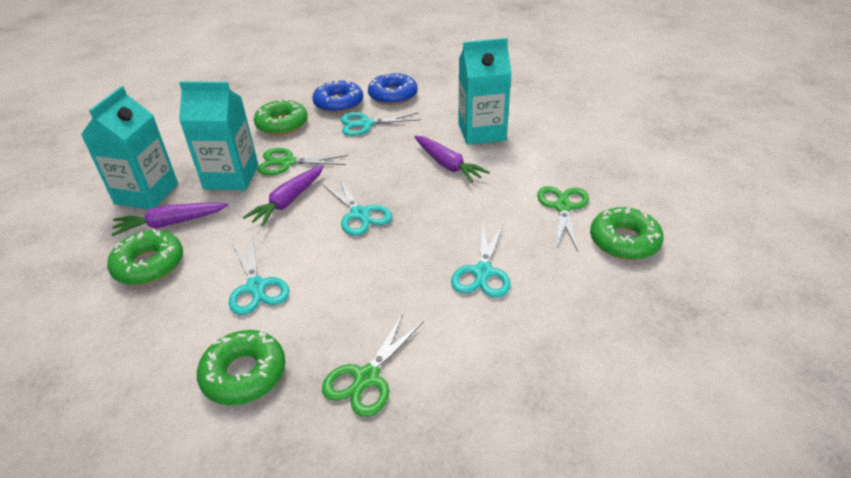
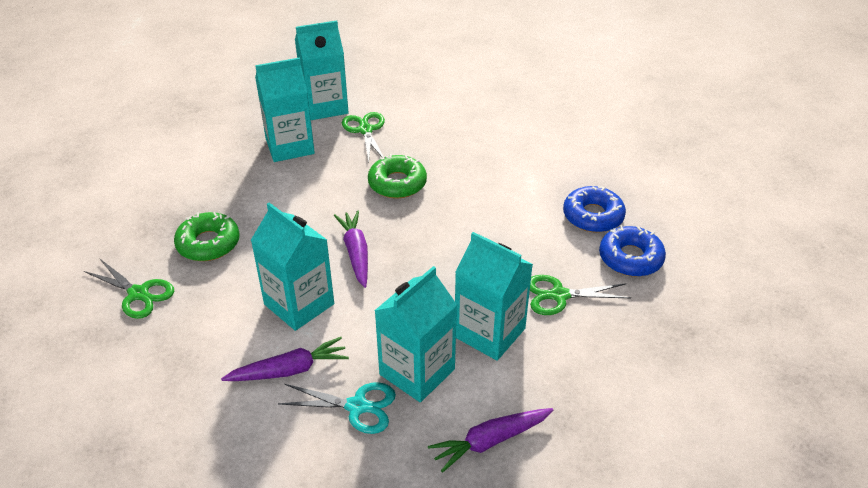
green donut: [107,229,183,285] [197,330,286,405] [254,99,308,135] [590,207,664,260] = 4 -> [174,212,240,261] [368,154,427,199] = 2
turquoise carton: [81,86,178,209] [179,81,258,190] [459,38,512,145] = 3 -> [251,202,334,331] [255,57,315,162] [295,20,349,120] [374,266,457,402] [455,232,533,361] = 5
turquoise scissors: [229,237,289,315] [322,177,392,236] [340,112,421,136] [451,224,511,298] = 4 -> [278,382,396,434] = 1

